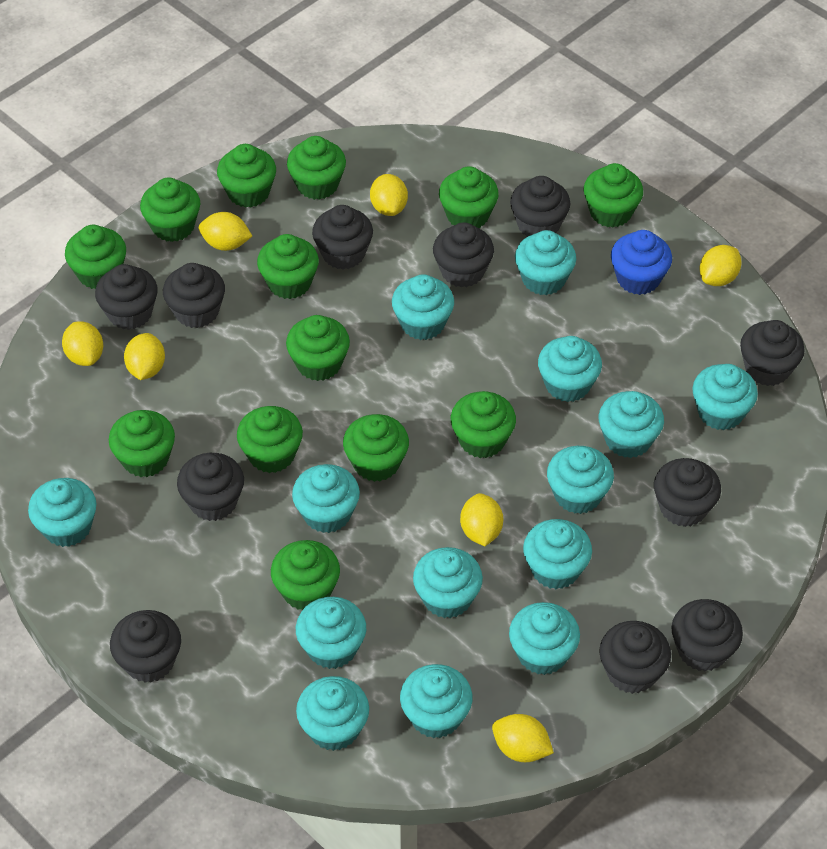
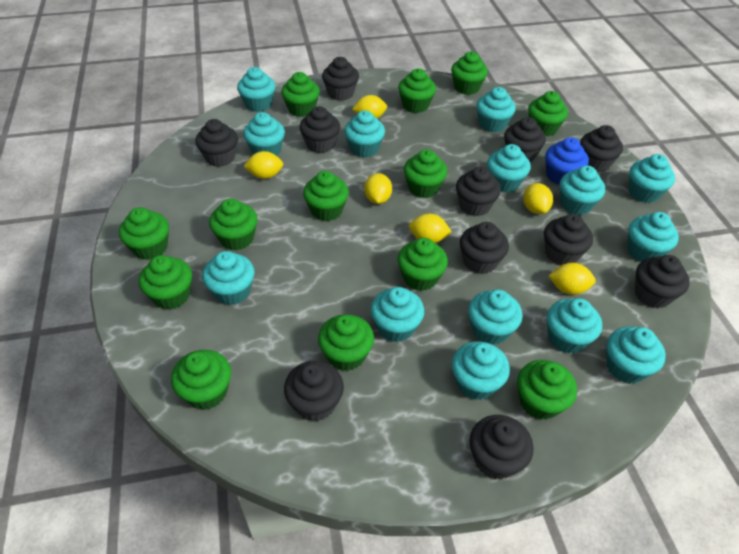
yellow lemon: [62,321,103,366] [124,333,165,380] [199,212,252,251] [370,174,408,216] [460,493,503,546] [492,714,554,762] [699,245,742,286] = 7 -> [243,151,283,179] [352,95,387,118] [364,173,392,204] [409,214,452,243] [523,183,553,214] [549,263,596,295] = 6

